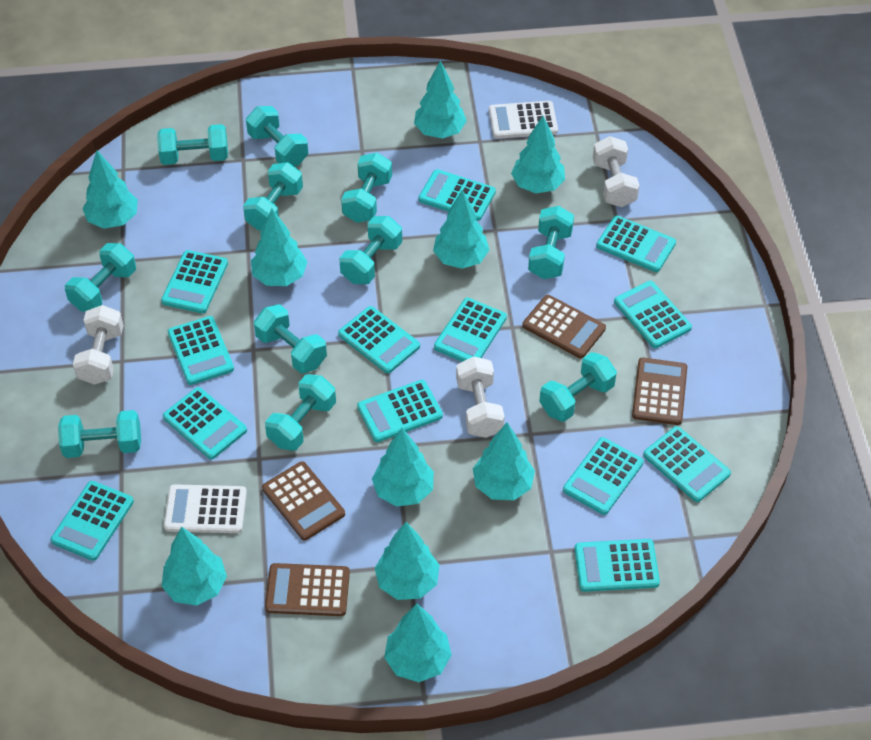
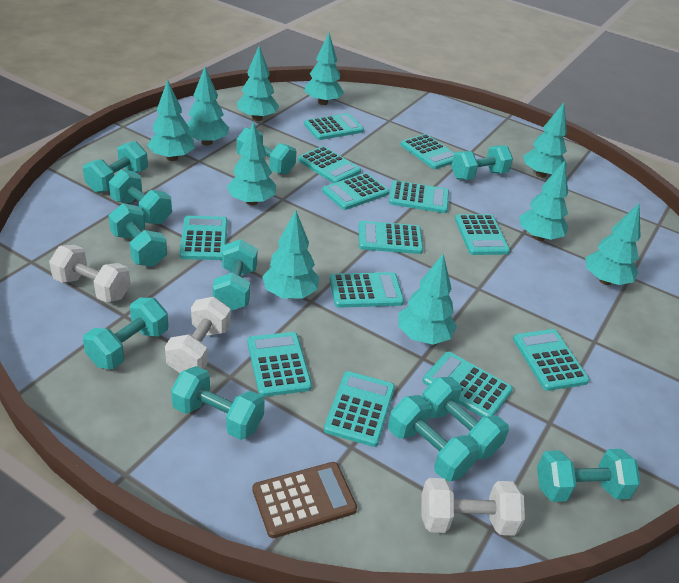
brown calculator: [262,461,345,540] [265,563,350,616] [522,295,606,358] [632,358,687,425] = 4 -> [252,462,357,538] = 1
white calculator: [164,484,247,533] [489,101,558,139] = 2 -> none = 0

